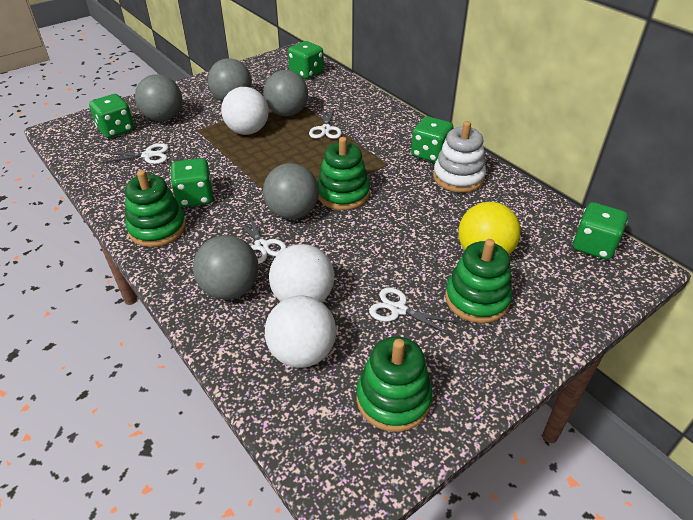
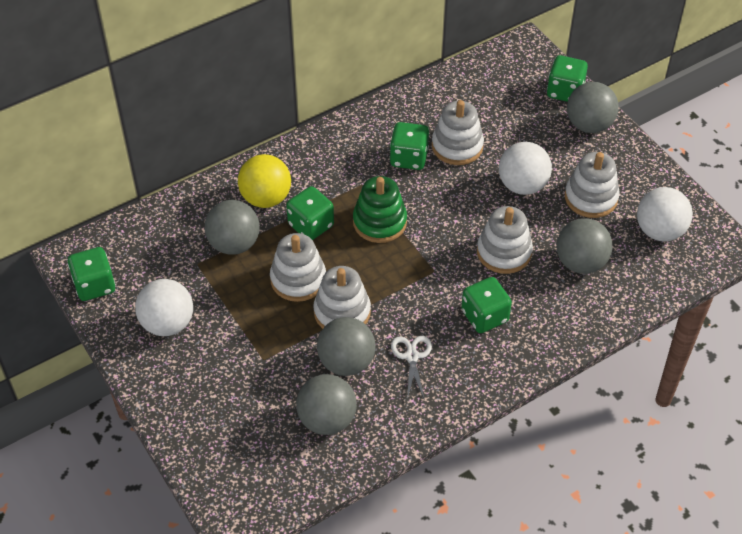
green stacking toy: [125,170,186,247] [317,137,370,210] [356,337,433,432] [445,239,512,323] = 4 -> [353,176,407,243] = 1
white scissors: [102,143,169,164] [235,215,287,264] [309,107,342,139] [369,287,457,336] = 4 -> [391,336,432,400] = 1
white stacking toy: [433,121,486,193] = 1 -> [270,233,326,302] [313,266,371,329] [432,100,484,165] [477,206,533,274] [565,152,620,218] = 5

